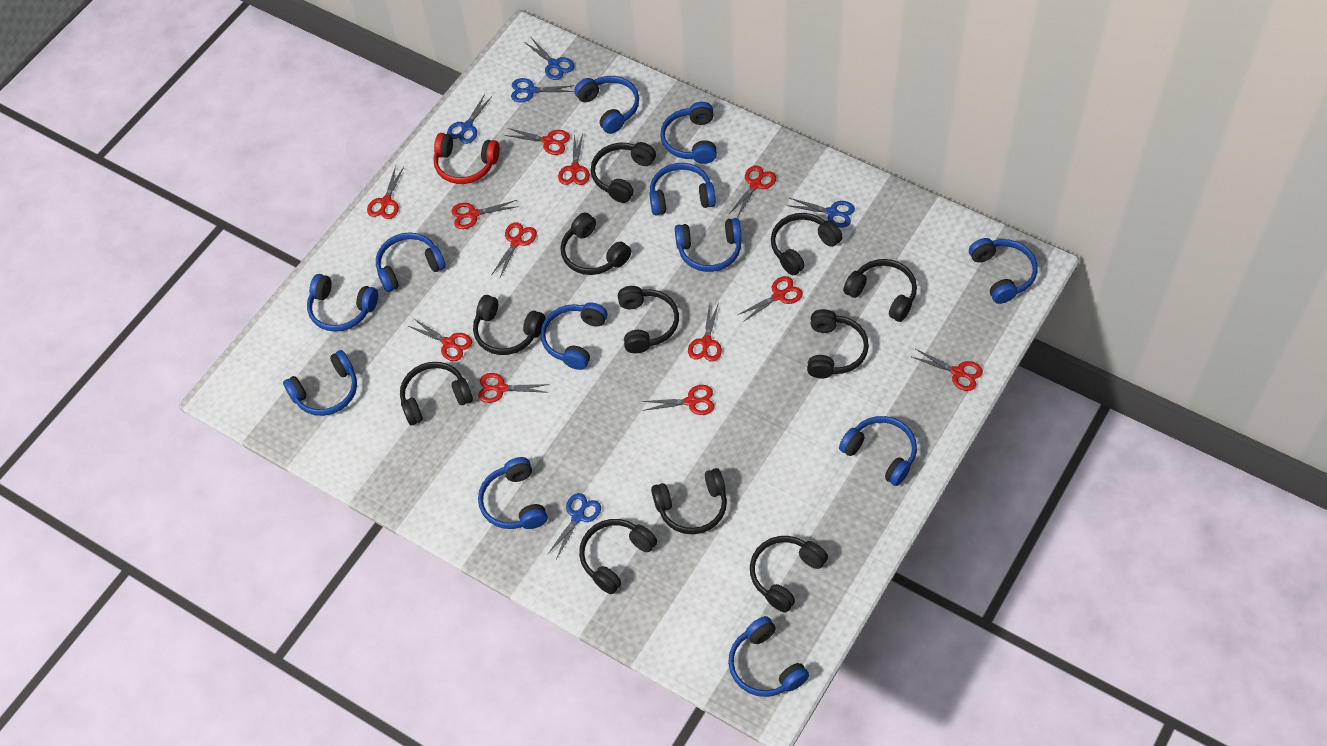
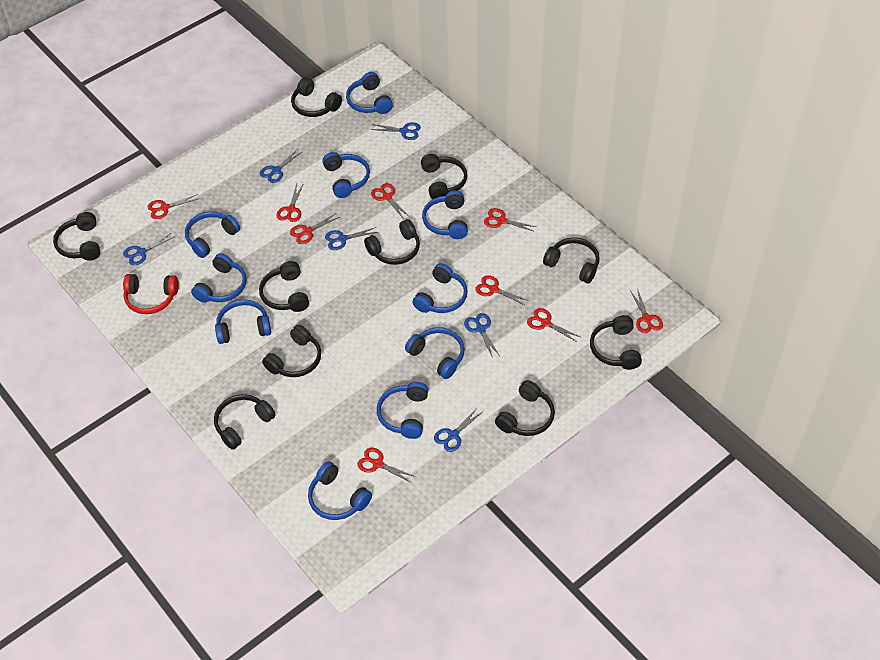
black headphones: [400,362,473,425] [473,295,545,355] [561,213,631,275] [579,519,657,594] [591,142,656,203] [618,286,679,353] [651,468,727,534] [750,536,828,612] [771,213,843,275] [807,309,869,379] [843,259,917,322] = 11 -> [53,212,100,261] [214,394,276,450] [259,261,309,312] [262,325,321,377] [291,77,342,117] [364,219,420,265] [421,154,467,199] [495,380,555,436] [543,237,600,283] [590,315,642,370] = 10
blue headphones: [283,350,357,416] [307,274,378,332] [376,232,446,292] [478,457,548,529] [541,302,607,370] [574,76,639,134] [649,163,716,216] [660,102,717,164] [675,218,742,272] [728,616,809,697] [839,416,917,486] [969,238,1037,304] = 12 -> [185,211,240,258] [191,253,247,303] [215,299,271,344] [308,461,372,520] [322,152,370,198] [346,72,393,114] [377,382,428,439] [405,327,465,379] [412,263,468,313] [422,190,468,239] = 10
blue scissors: [447,94,492,144] [511,78,575,103] [524,39,574,80] [547,493,601,559] [786,198,855,228] = 5 -> [123,233,174,265] [260,150,303,183] [325,227,378,250] [371,122,421,140] [434,407,484,452] [464,313,500,358] = 6
red scissors: [367,166,404,219] [409,318,472,361] [451,200,519,229] [478,373,550,403] [491,222,537,278] [505,128,570,155] [558,134,590,185] [642,385,715,415] [688,302,722,362] [729,166,776,218] [738,276,803,322] [912,349,983,391] = 12 -> [148,194,200,219] [276,183,304,222] [290,213,340,244] [357,448,416,483] [371,183,410,218] [475,275,529,306] [484,208,537,232] [527,308,580,342] [631,289,663,333] = 9

